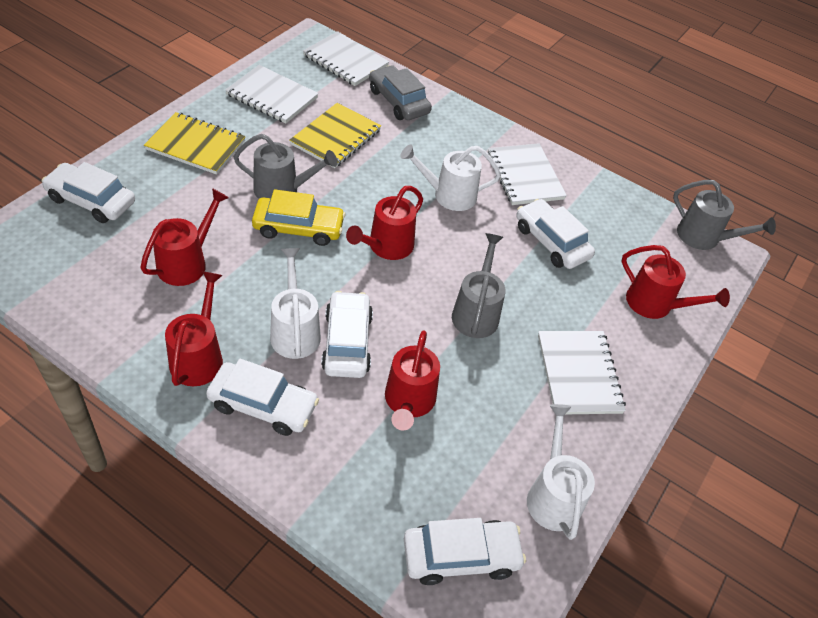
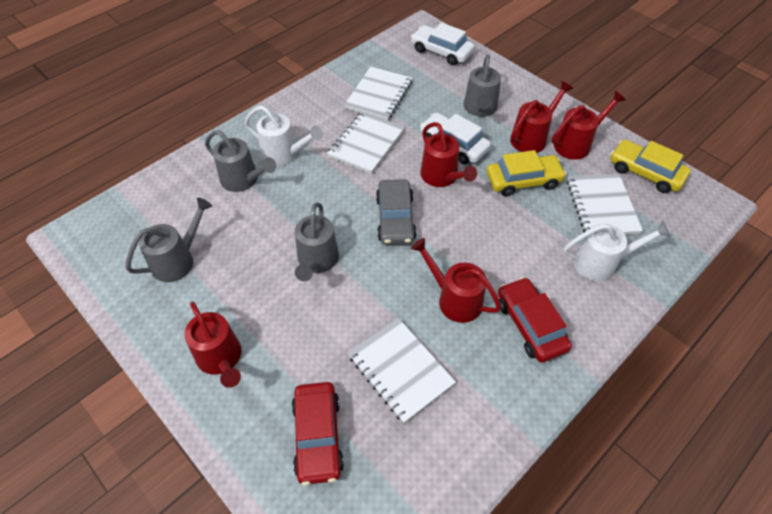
grey watering can: [234,134,338,199] [452,233,505,338] [673,180,776,250] = 3 -> [126,198,212,282] [205,130,276,192] [295,202,339,282] [464,54,501,117] = 4
red car: none = 0 -> [292,382,344,485] [498,277,572,363] = 2
white car: [42,162,135,223] [206,359,319,436] [321,291,373,378] [404,518,526,585] [516,199,595,269] = 5 -> [411,23,475,65] [420,113,491,164] = 2
white watering can: [270,248,321,359] [400,144,501,211] [527,404,595,540] = 3 -> [244,106,323,166] [564,221,671,281] = 2
yellow car: [252,189,346,246] = 1 -> [487,150,566,196] [610,140,691,193] = 2
yellow notebook: [144,112,246,174] [289,103,381,168] = 2 -> none = 0

